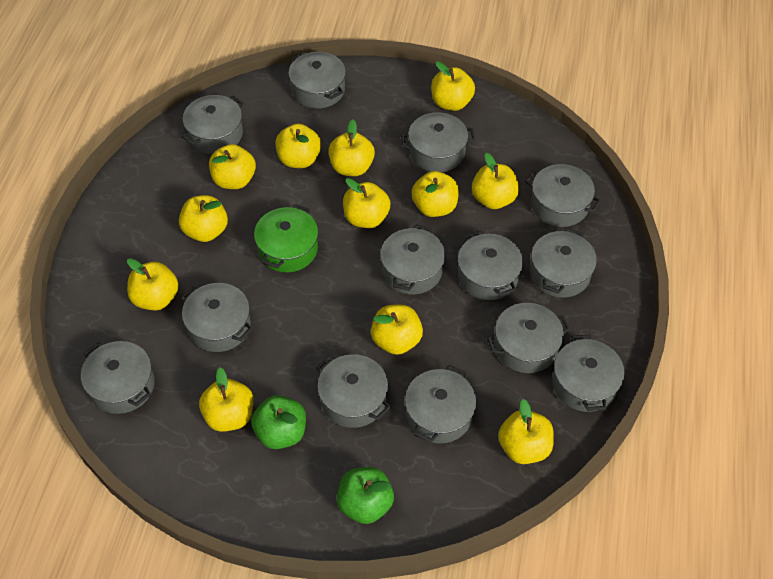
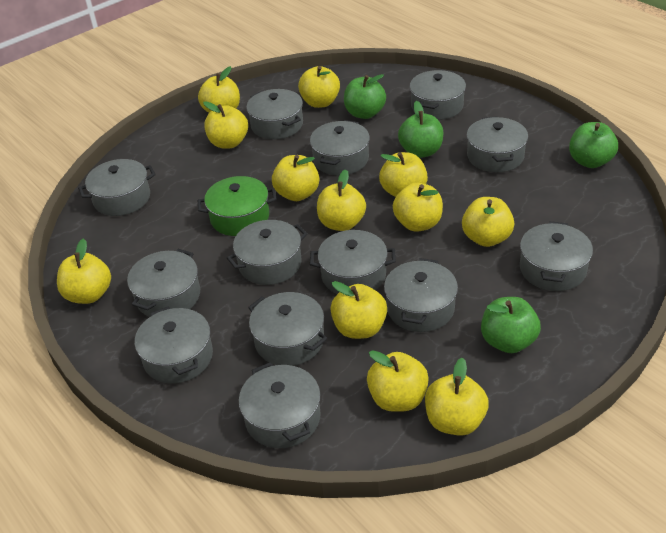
green apple: [251,395,306,449] [337,467,394,524] = 2 -> [344,74,386,119] [398,101,444,158] [481,297,541,353] [569,122,618,168] = 4

